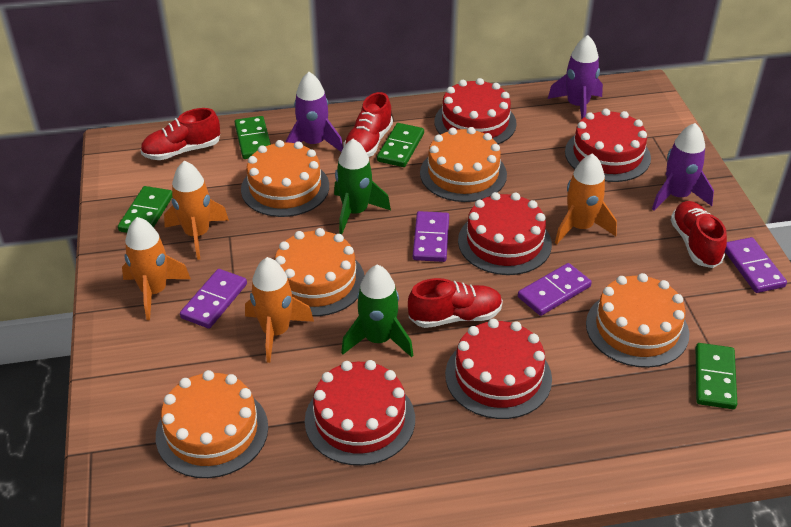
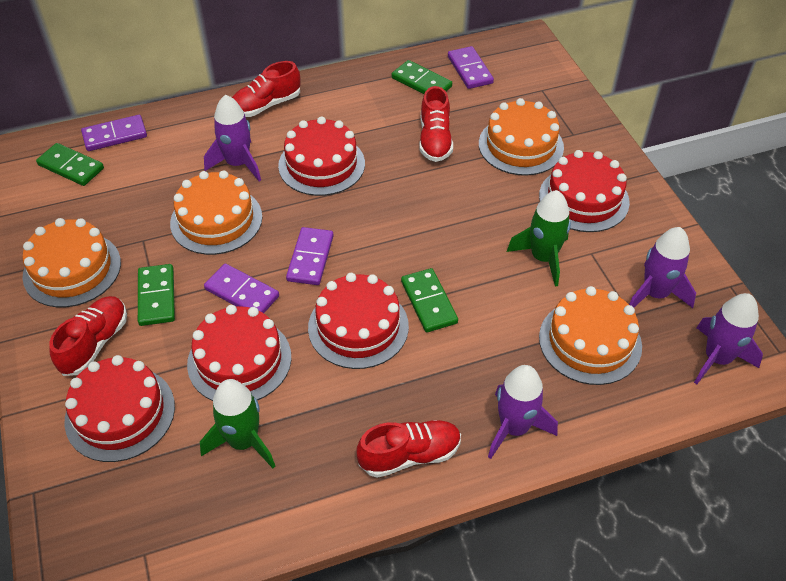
orange cake: [156,370,268,478] [241,140,329,217] [275,228,365,316] [420,127,507,202] [586,273,689,368] = 5 -> [22,218,121,307] [170,170,262,255] [479,98,564,176] [539,286,642,385] = 4
orange rocket: [122,217,191,320] [164,161,229,260] [245,257,314,363] [555,153,617,244] = 4 -> none = 0
purple rocket: [286,72,343,152] [548,35,603,119] [652,123,714,211] = 3 -> [204,94,261,181] [488,365,558,459] [629,227,696,308] [694,293,763,384] = 4

